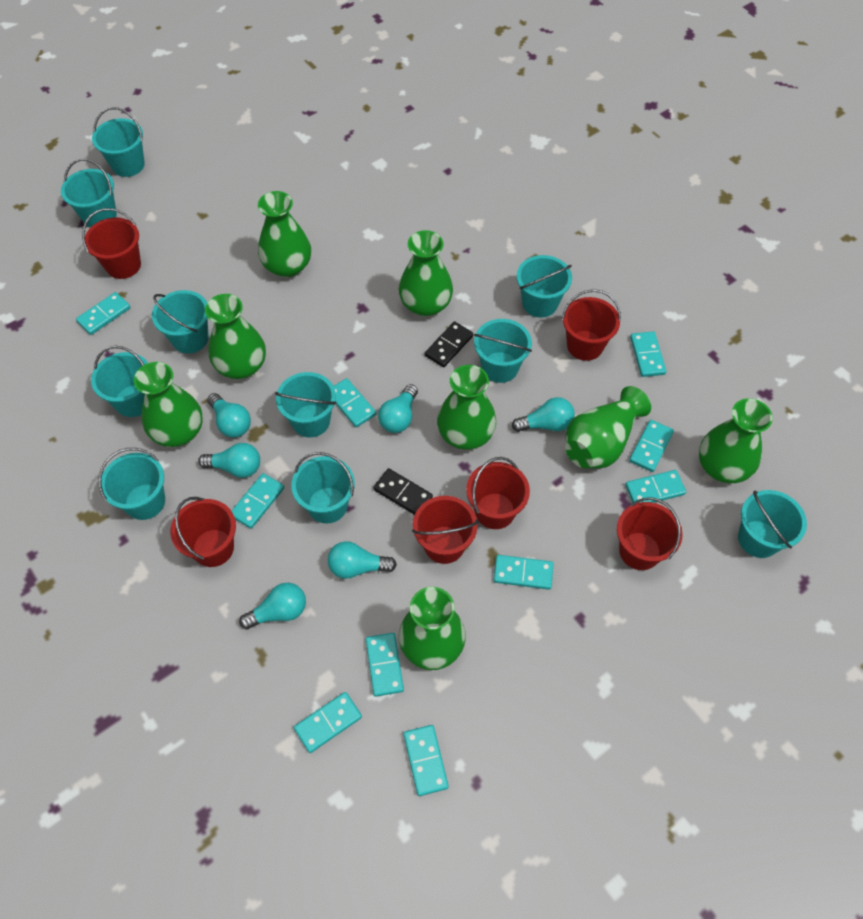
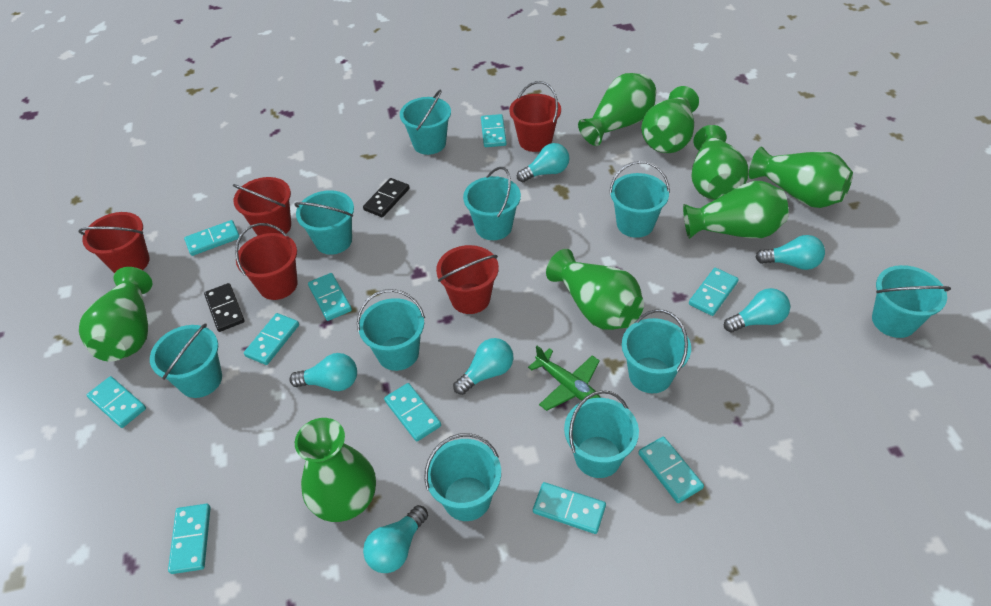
green plane: none = 0 -> [528,346,601,411] = 1
red bucket: [82,208,141,279] [170,497,236,567] [412,496,478,564] [466,457,530,529] [562,289,621,361] [617,497,683,570] = 6 -> [78,212,150,273] [233,177,291,236] [235,223,298,300] [436,245,499,314] [509,81,561,152] = 5

